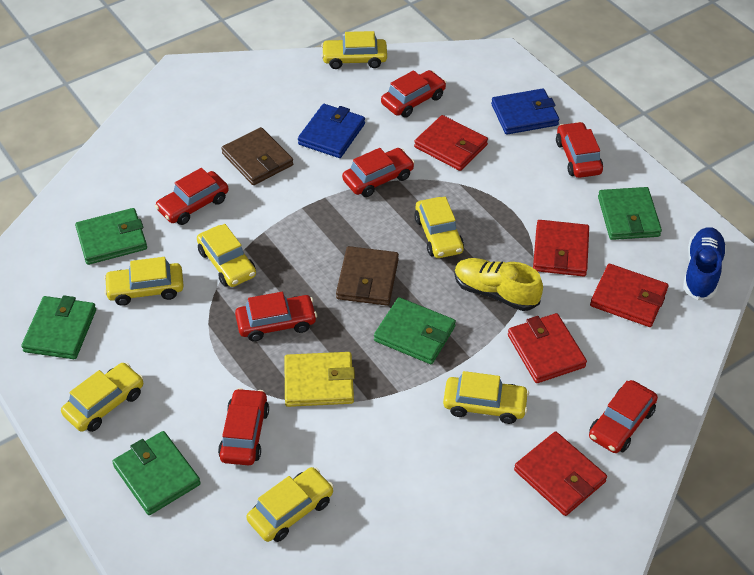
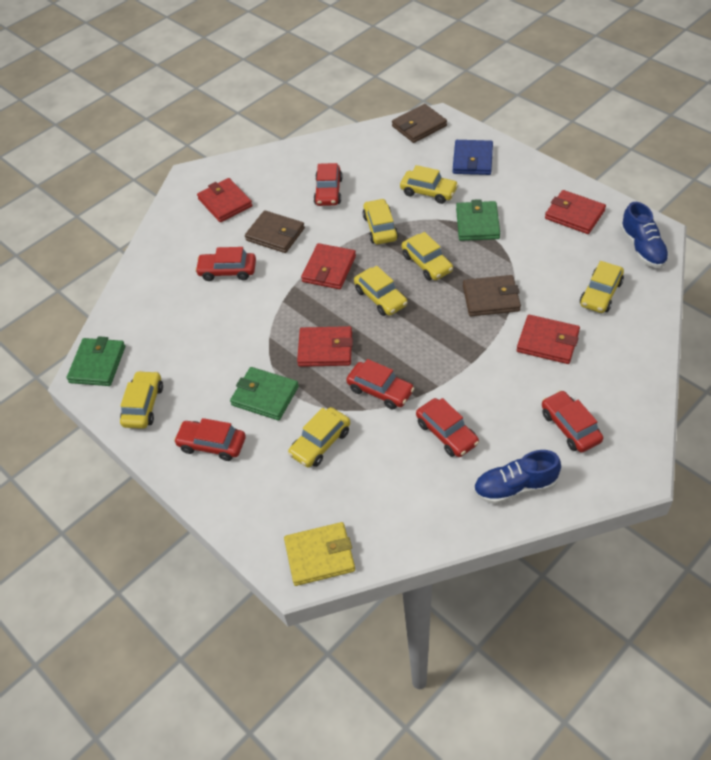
blue shoe: [683,227,727,300] = 1 -> [473,450,561,504] [620,202,669,268] = 2
blue wallet: [298,104,365,158] [491,89,559,135] = 2 -> [453,140,493,175] = 1
brown wallet: [221,127,293,185] [336,246,399,306] = 2 -> [245,210,305,253] [392,104,447,143] [463,275,521,316] = 3
green wallet: [21,295,96,359] [75,208,147,265] [112,431,201,515] [374,297,456,364] [598,187,662,240] = 5 -> [67,336,125,386] [230,367,299,420] [456,199,500,241] = 3
red car: [155,168,229,225] [218,388,269,465] [235,292,317,342] [342,148,415,197] [381,70,446,118] [556,122,603,178] [589,380,658,453] = 7 -> [174,418,246,461] [195,247,256,281] [314,163,343,206] [346,359,415,409] [416,398,479,457] [542,390,603,452] = 6
yellow shoe: [454,258,543,311] = 1 -> none = 0

